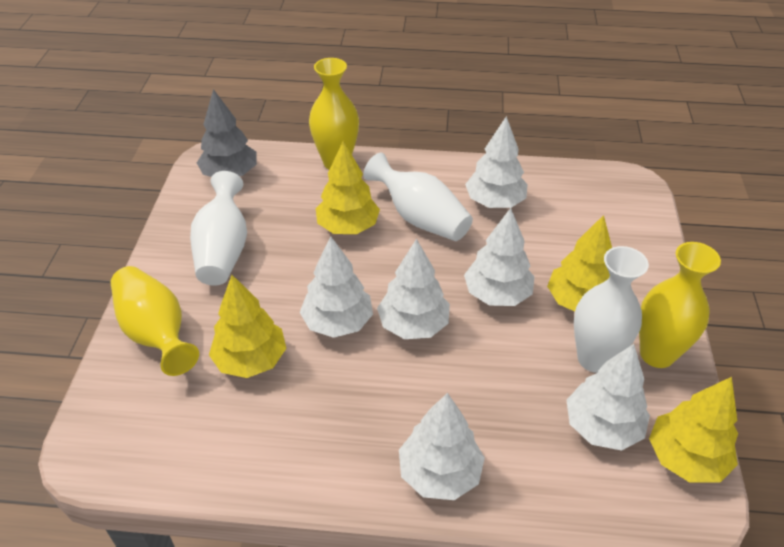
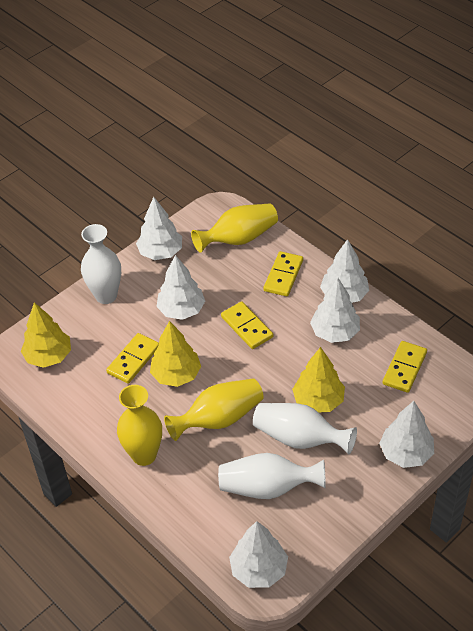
grey tree: [197,89,257,177] = 1 -> none = 0
yellow domino: none = 0 -> [106,333,159,384] [221,301,273,349] [264,251,303,297] [382,341,427,393] = 4
yellow tree: [209,275,287,378] [316,141,380,234] [547,215,612,311] [649,377,738,483] = 4 -> [21,302,71,368] [150,321,201,387] [292,347,345,413] = 3

